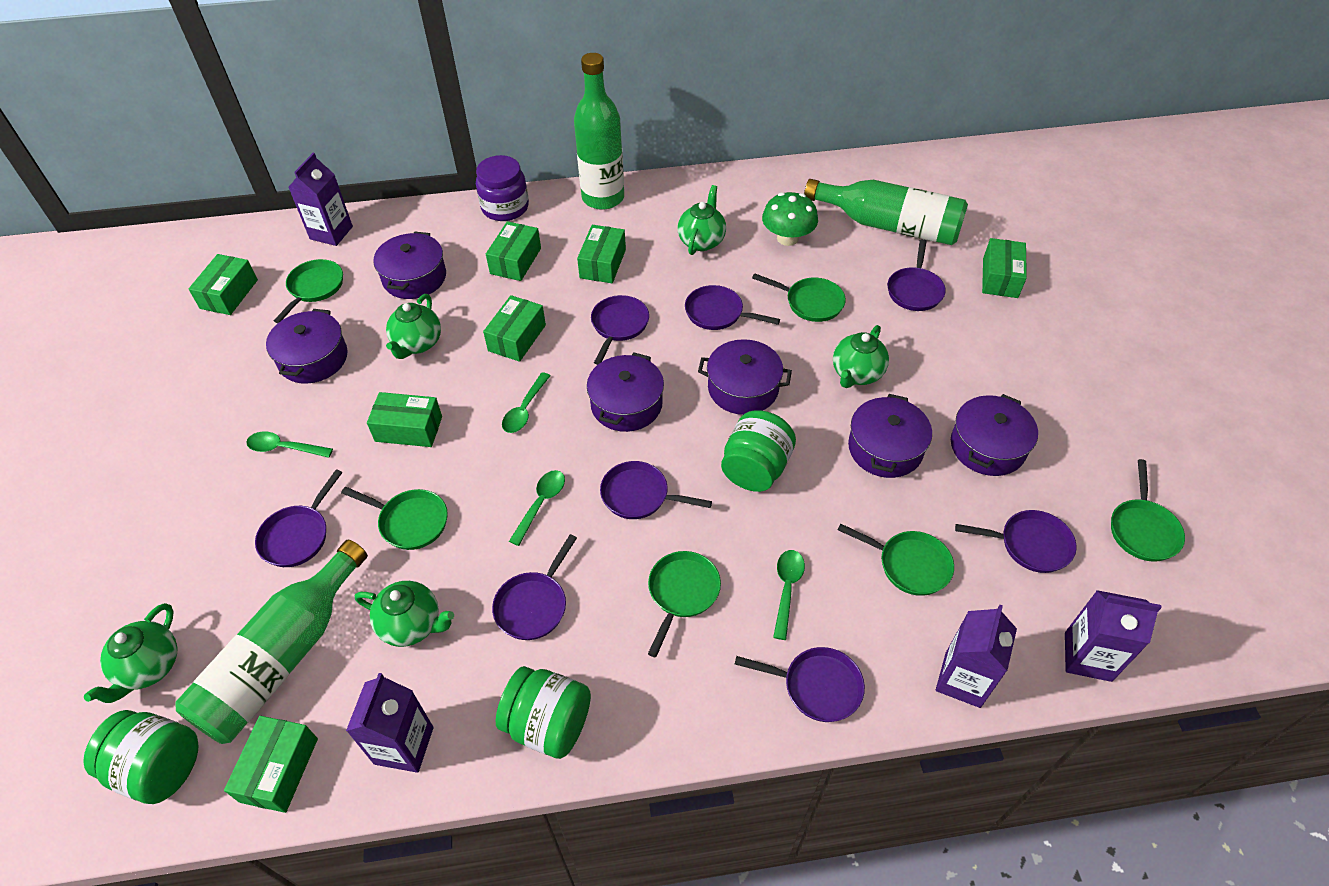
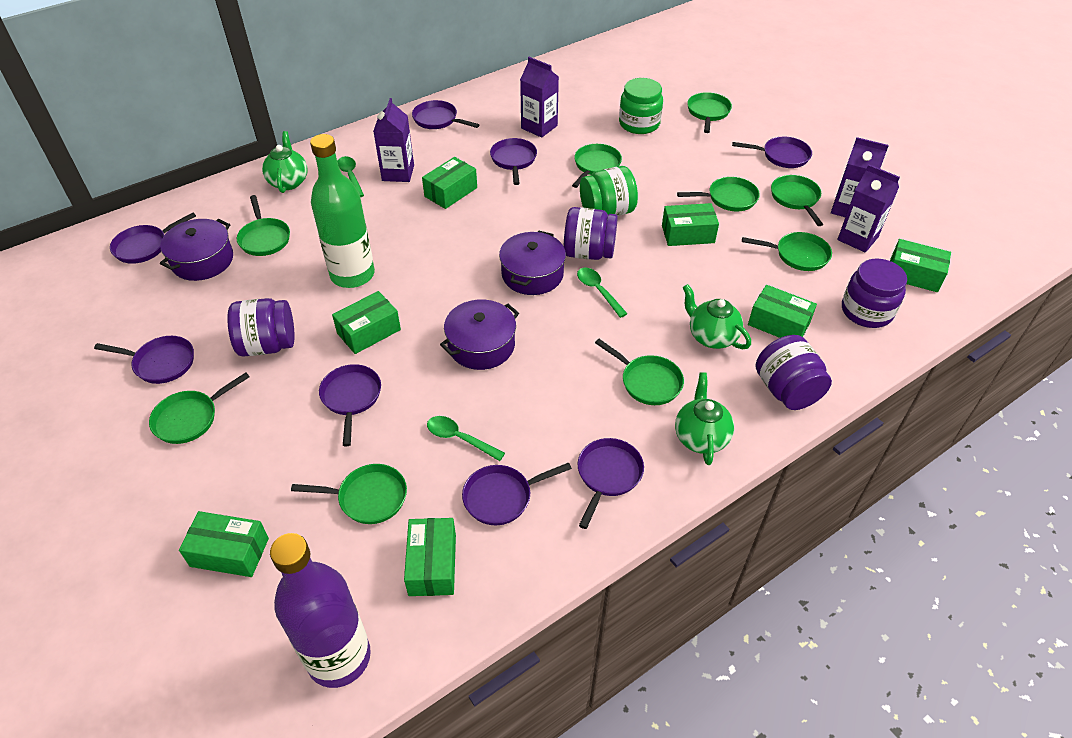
green bottle: [175,540,368,744] [574,53,624,210] [804,179,968,245] = 3 -> [310,134,375,288] = 1
green jar: [83,710,198,804] [496,666,591,759] [721,410,796,492] = 3 -> [580,166,638,216] [619,78,663,134] = 2
green mushroom: [762,192,818,246] = 1 -> none = 0
green pan: [274,259,343,323] [341,487,448,550] [648,551,721,658] [752,273,846,322] [838,523,954,596] [1111,459,1185,562] = 6 -> [149,372,250,444] [237,195,290,256] [291,464,407,524] [572,144,622,188] [595,339,684,405] [677,177,760,211] [687,92,732,133] [742,232,832,271] [771,175,823,226] = 9
green spoon: [246,431,333,458] [502,372,551,433] [509,470,565,546] [773,550,805,640] = 4 -> [337,156,364,197] [427,416,505,461] [577,268,628,318] = 3
green teapot: [84,603,178,703] [355,581,454,647] [386,294,441,359] [677,185,726,255] [833,325,889,388] = 5 -> [262,131,307,193] [675,373,734,465] [683,284,751,349] = 3
purple bottle: none = 0 -> [270,533,371,688] = 1
purple jar: [476,155,529,221] = 1 -> [227,298,295,356] [564,207,618,260] [756,335,832,410] [842,258,907,328] = 4
purple pot: [266,309,348,384] [373,232,446,299] [587,352,664,432] [698,339,792,415] [848,394,932,478] [951,394,1038,476] = 6 -> [160,219,233,281] [440,299,519,370] [499,231,566,295] = 3

